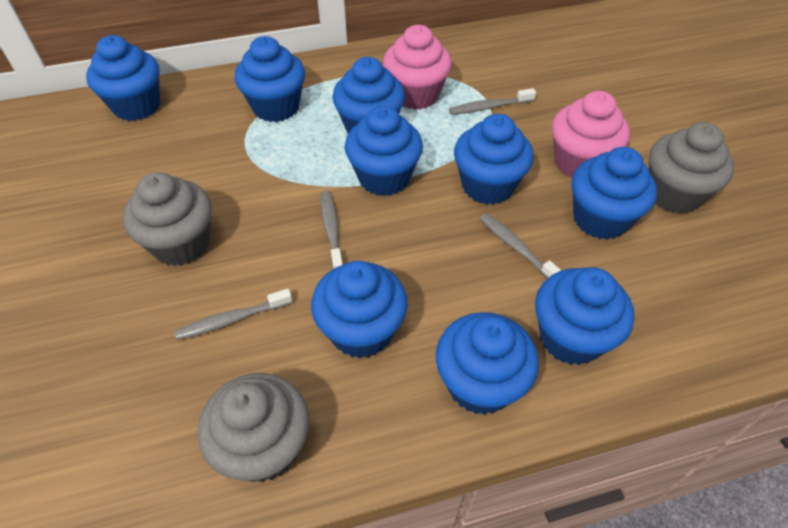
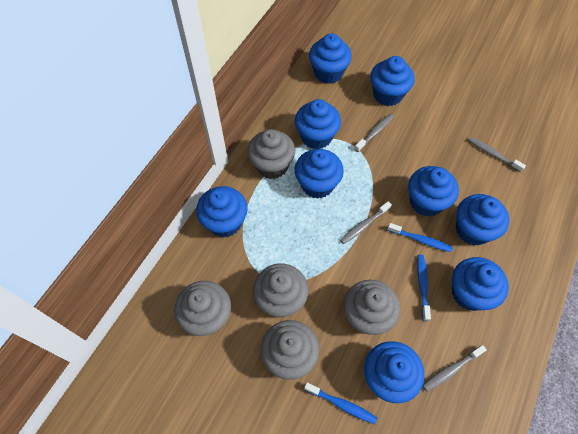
blue toothbrush: none = 0 -> [304,382,377,424] [387,223,453,252] [417,255,431,321] = 3
grey cupcake: [123,172,212,266] [198,373,309,482] [649,122,734,214] = 3 -> [174,281,231,336] [247,129,295,179] [253,264,308,317] [261,320,319,380] [344,280,400,335] = 5
pink cupcake: [383,25,452,110] [552,91,630,178] = 2 -> none = 0

